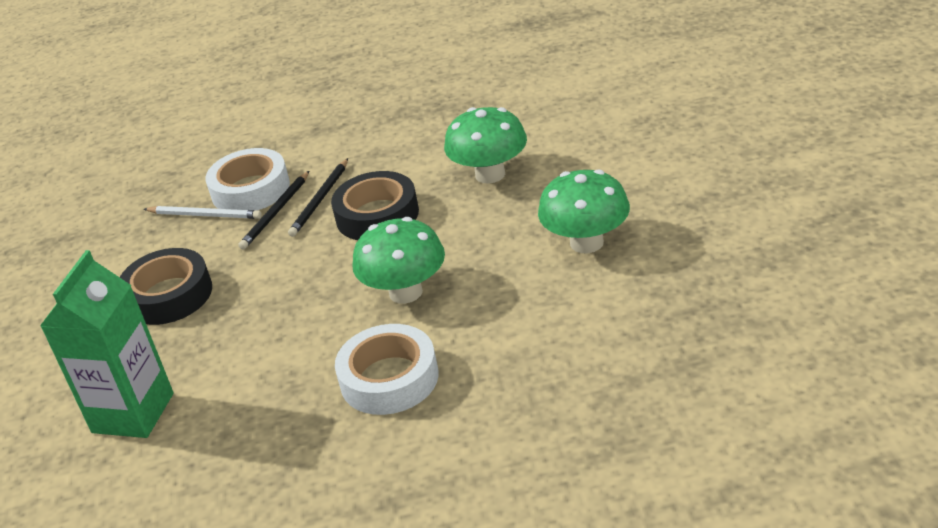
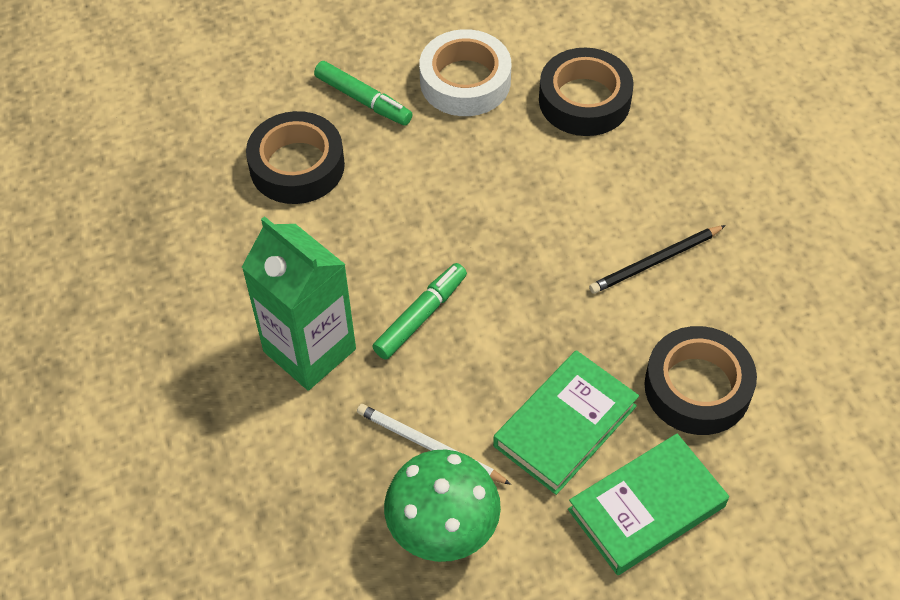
black pencil: [238,171,309,250] [288,158,348,237] = 2 -> [589,225,726,294] = 1
black tape: [120,248,212,325] [331,171,419,240] = 2 -> [246,111,345,204] [539,48,634,136] [644,326,757,435] = 3
green book: none = 0 -> [493,350,639,495] [568,434,729,575] = 2
green marker: none = 0 -> [314,61,413,126] [372,263,467,360] = 2
green mushroom: [353,217,445,304] [444,107,527,184] [538,169,630,253] = 3 -> [384,450,501,562] = 1
white tape: [205,148,290,211] [335,324,439,415] = 2 -> [419,29,511,116] = 1

